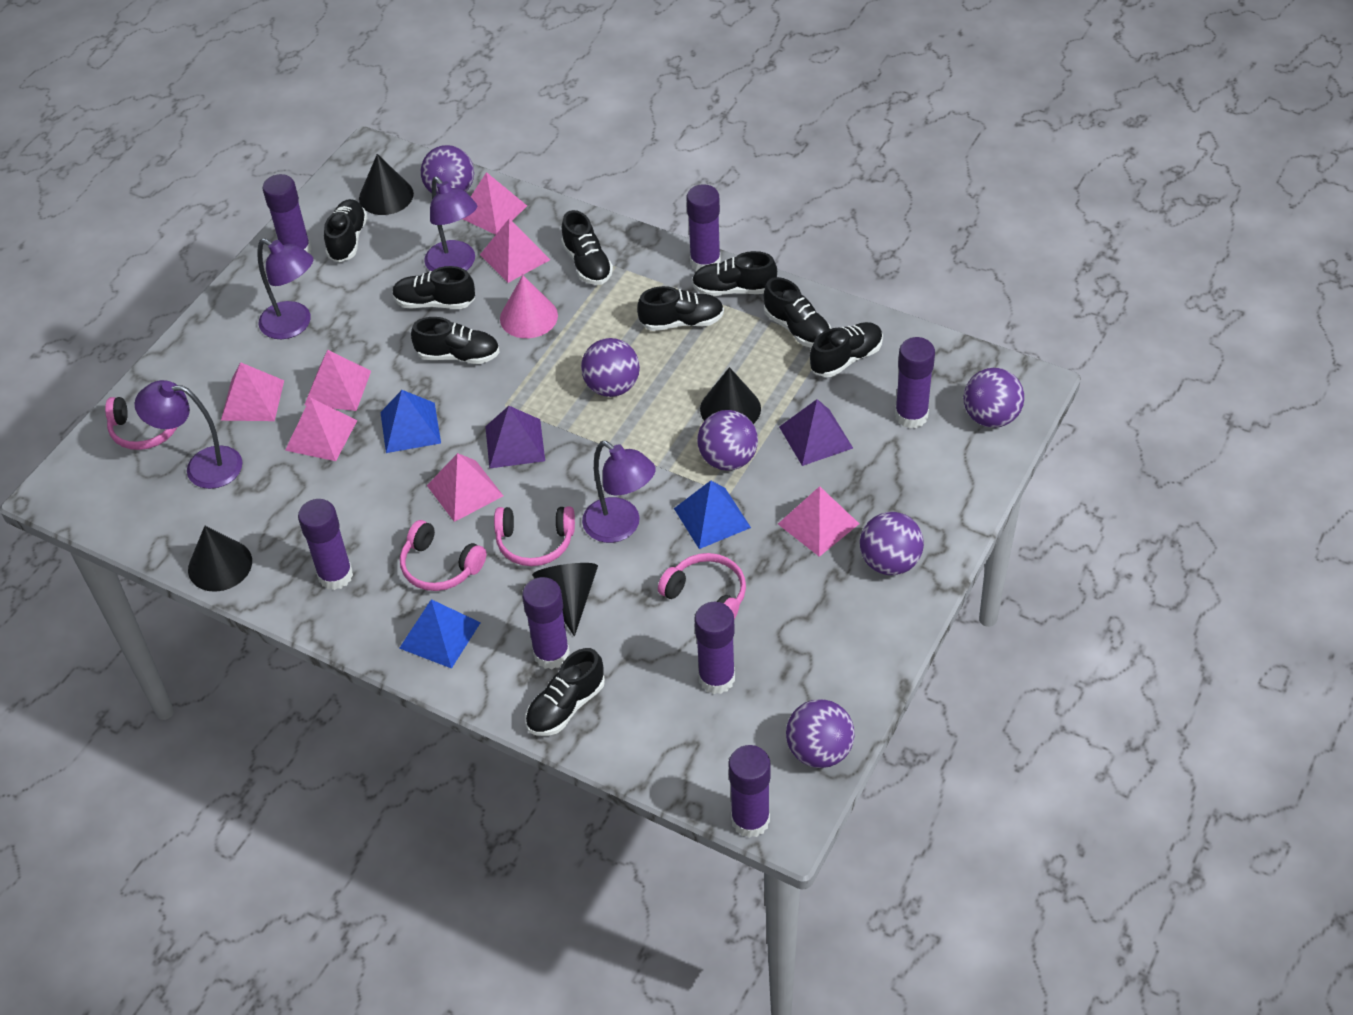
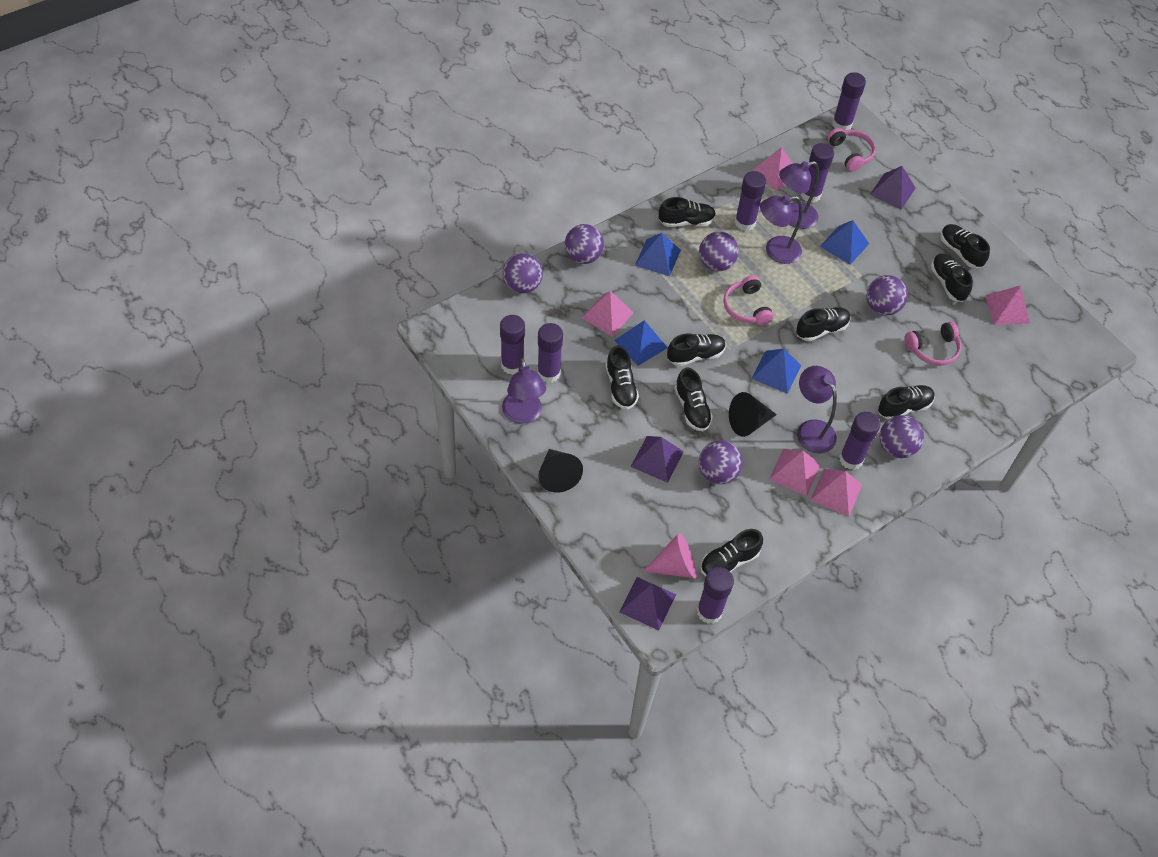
black cone: [188,526,252,592] [359,154,414,215] [532,563,598,636] [700,367,761,424] = 4 -> [538,449,583,493] [729,392,777,437] = 2
blue pyramid: [380,390,441,453] [399,599,481,669] [674,481,751,549] = 3 -> [614,320,668,366] [635,233,681,276] [752,349,801,394] [820,220,869,265] = 4
pink headphones: [105,397,177,450] [400,520,486,591] [494,507,575,566] [658,553,746,619] = 4 -> [723,275,774,325] [827,128,876,172] [904,322,961,366] = 3
pink pyramid: [221,362,284,421] [285,397,357,461] [304,350,371,411] [427,453,503,522] [463,172,527,235] [480,218,550,283] [778,486,859,557] = 7 -> [582,291,634,337] [752,147,793,191] [769,449,821,496] [810,469,862,517] [985,285,1030,325] = 5
purple pyramid: [485,406,545,469] [779,399,853,466] = 2 -> [619,577,676,630] [631,436,684,483] [870,166,916,210] = 3

